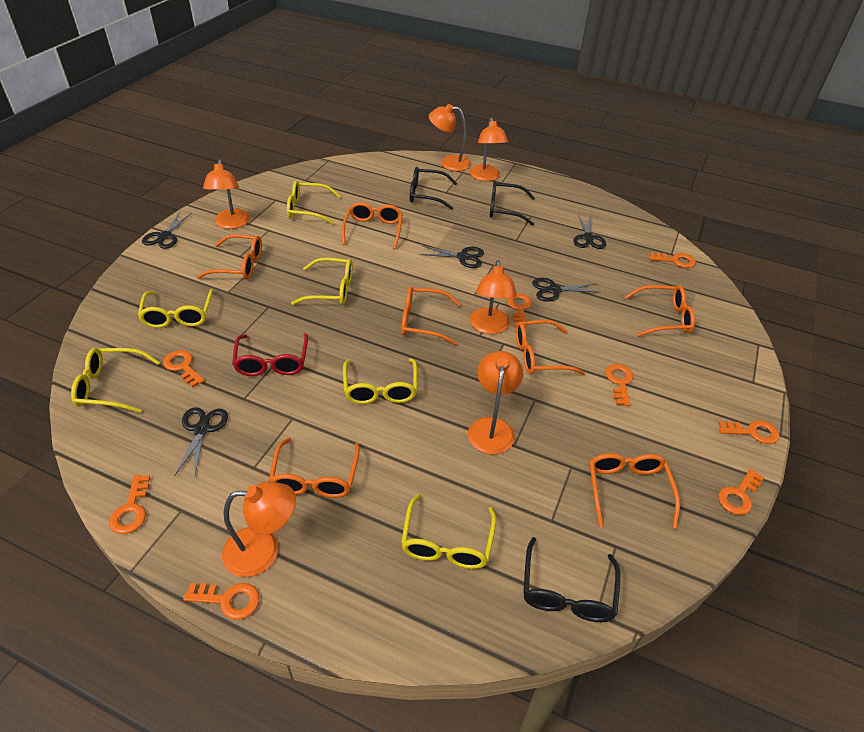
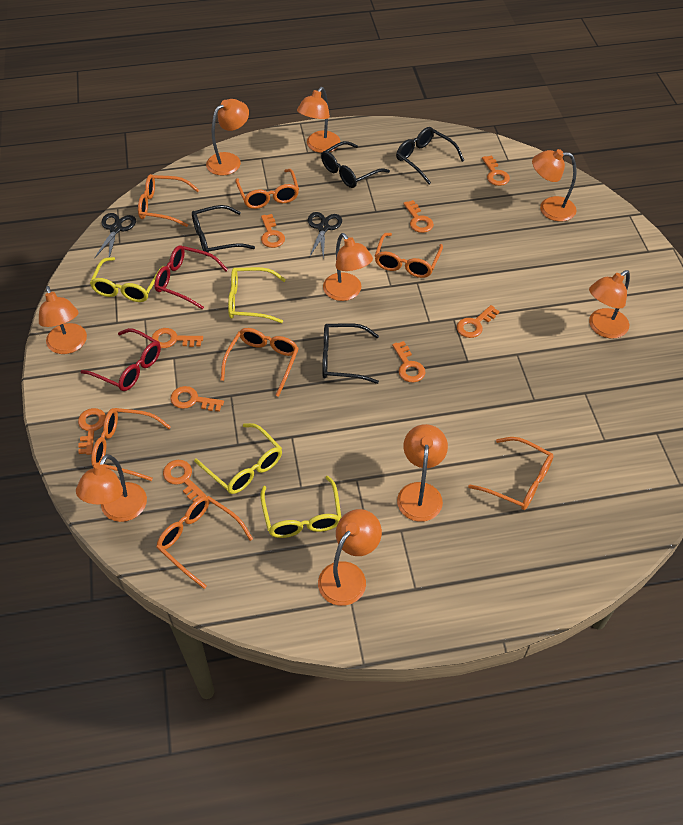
black glasses: [410,167,457,210] [489,181,535,226] [523,537,621,622] = 3 -> [192,205,255,256] [321,141,390,188] [322,323,379,384] [396,127,465,184] = 4
black scissors: [142,212,192,249] [175,407,228,475] [419,246,484,268] [532,278,599,302] [573,215,606,249] = 5 -> [94,213,136,259] [308,212,342,259] = 2
orange key: [109,475,150,534] [163,350,205,388] [183,583,260,620] [507,293,532,327] [605,364,633,406] [650,252,696,268] [718,420,779,444] [718,469,764,515] = 8 -> [78,408,106,455] [151,328,203,348] [163,460,207,502] [170,386,224,412] [261,214,285,248] [392,341,426,383] [403,200,434,233] [457,305,500,338] [482,155,510,186] = 9
orange lamp: [203,159,250,229] [222,482,296,577] [429,104,471,171] [468,351,523,454] [470,117,508,181] [470,260,517,334] = 6 -> [39,286,87,354] [76,454,147,522] [206,99,249,176] [297,87,340,153] [318,509,382,606] [323,233,373,301] [397,424,448,522] [532,149,577,221] [589,270,630,338] = 9
red glasses: [232,333,308,376] = 1 -> [81,328,161,391] [154,245,228,310] = 2
yellow glasses: [71,348,160,413] [138,289,214,328] [287,181,341,225] [291,257,353,305] [343,358,417,404] [401,494,496,569] = 6 -> [90,257,164,302] [194,423,282,494] [228,267,286,323] [260,476,342,538] = 4

